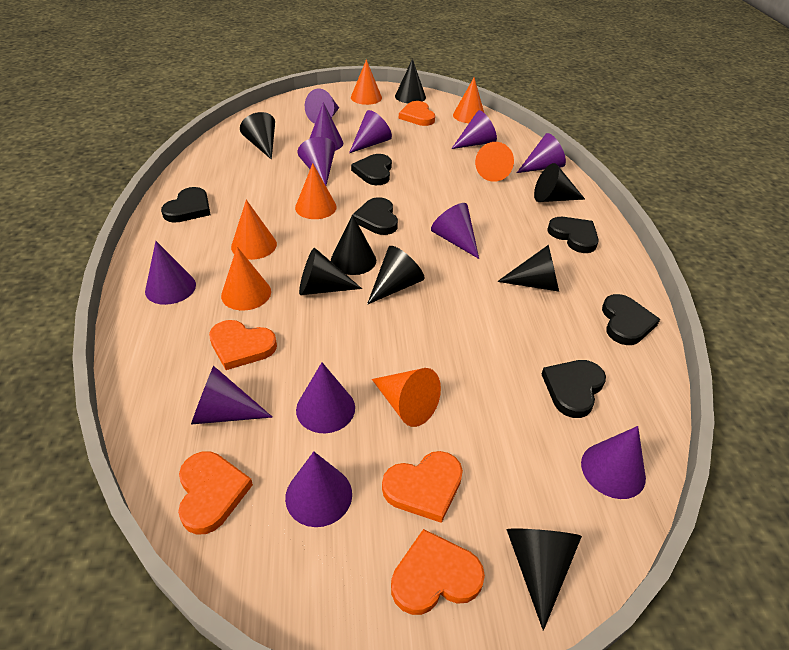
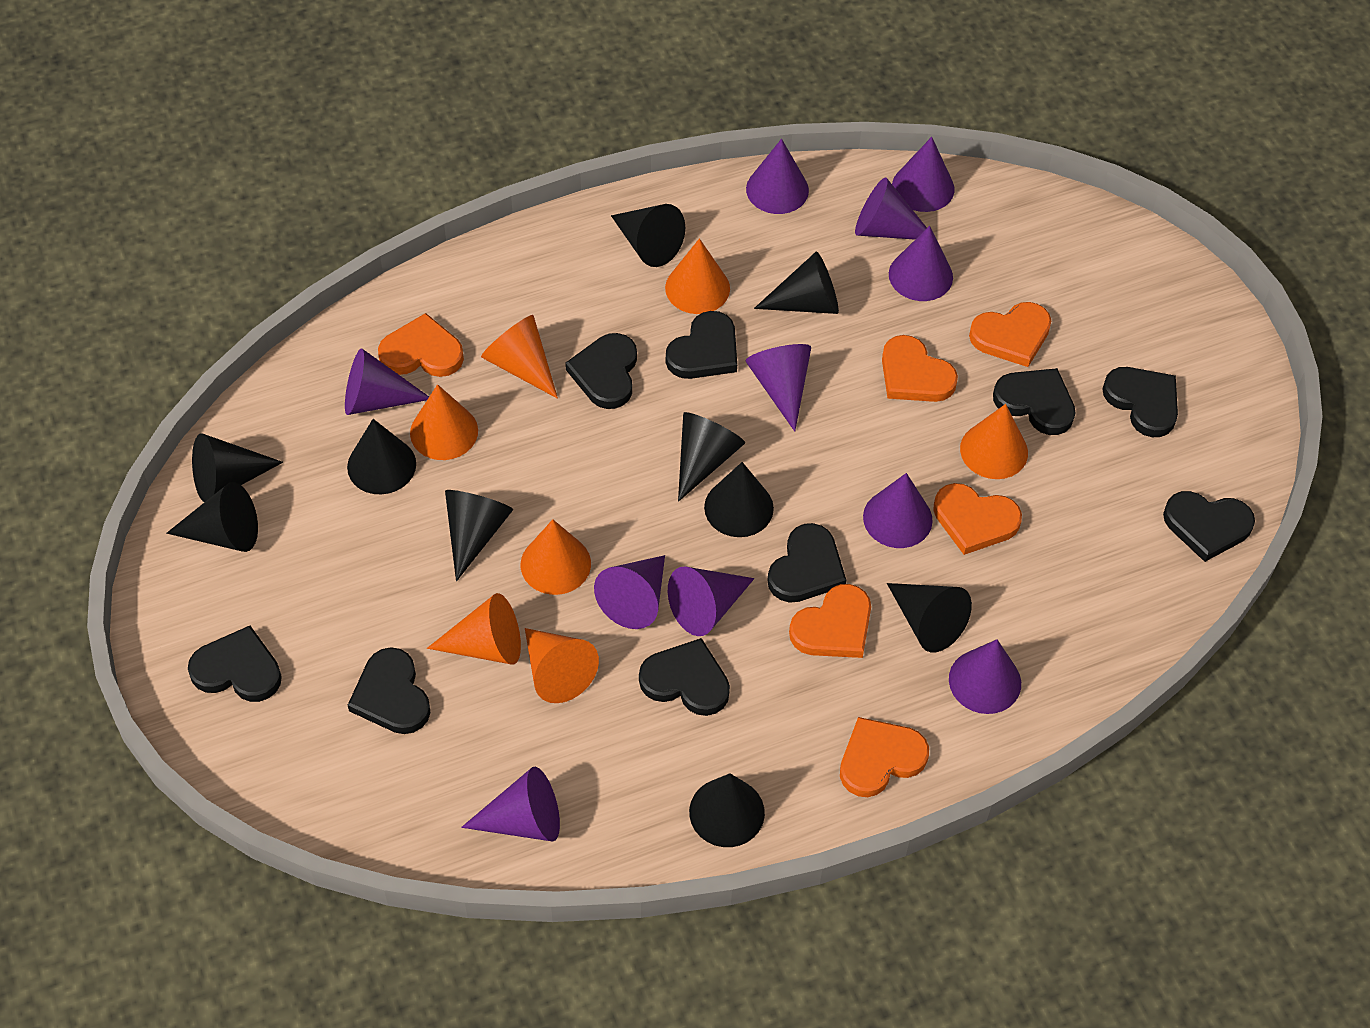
black cone: [240,112,275,160] [299,248,362,295] [331,214,376,275] [367,246,425,305] [395,59,426,103] [497,245,559,292] [506,528,582,631] [534,163,585,202] = 8 -> [166,482,258,552] [192,433,283,502] [347,419,416,494] [445,490,513,581] [611,204,685,267] [678,412,745,502] [689,773,765,847] [704,462,774,537] [754,251,839,314] [887,583,972,652] = 10
black heart: [161,187,211,223] [351,154,392,185] [353,197,398,235] [541,360,606,418] [547,217,599,253] [602,294,660,345] = 6 -> [188,626,282,702] [348,647,430,734] [565,333,637,409] [639,638,730,716] [666,311,737,379] [767,523,846,603] [993,368,1076,435] [1103,367,1178,437] [1163,491,1255,562] = 9
orange heart: [178,451,253,535] [209,320,277,370] [382,451,463,523] [391,529,485,615] [399,101,435,126] = 5 -> [378,313,464,377] [789,584,871,658] [840,717,929,797] [882,335,958,402] [933,483,1022,555] [969,302,1051,367] = 6
purple cone: [145,241,196,305] [191,366,273,425] [285,452,352,527] [296,362,355,433] [298,137,335,185] [305,89,339,124] [309,102,343,151] [349,110,392,153] [431,203,479,259] [451,110,497,149] [517,133,566,173] [581,426,646,499] = 12 -> [345,348,429,415] [461,767,560,842] [594,555,665,629] [668,566,755,636] [745,344,811,432] [746,139,809,214] [855,178,927,240] [863,473,933,548] [889,226,953,301] [892,137,954,212] [949,639,1021,714] = 11

